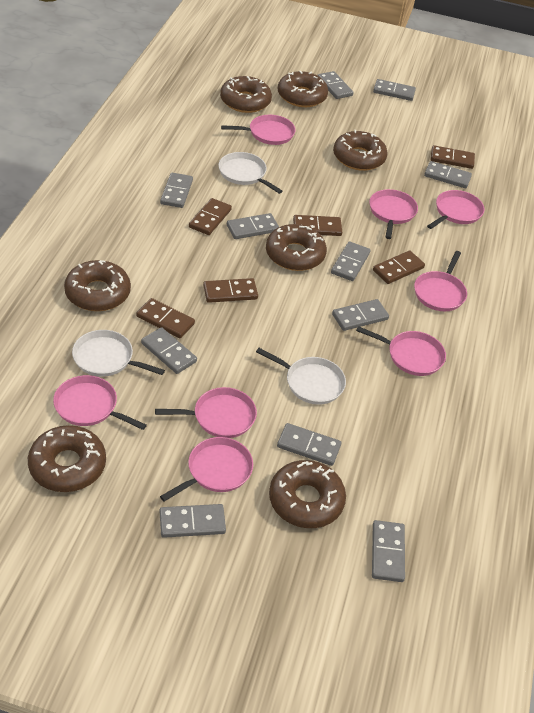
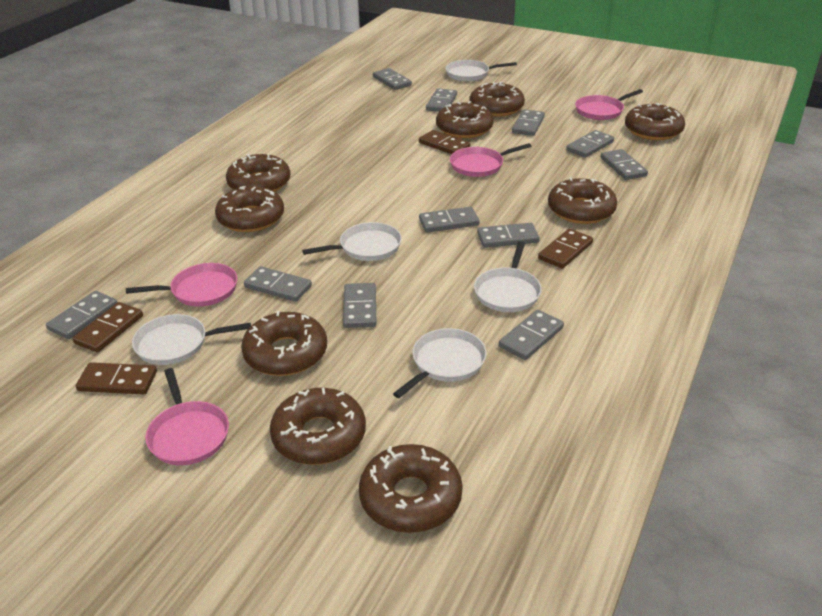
brown domino: [136,298,195,338] [189,198,232,235] [203,278,258,303] [293,215,342,236] [373,250,425,284] [430,145,475,169] = 6 -> [72,302,143,353] [76,362,157,394] [419,130,470,154] [538,229,593,269] = 4
brown donut: [28,425,106,492] [64,260,131,311] [220,76,272,113] [266,224,327,271] [269,460,346,528] [278,71,328,107] [333,130,388,171] = 7 -> [215,186,284,232] [226,154,290,192] [241,311,327,376] [270,388,366,465] [359,444,462,533] [436,101,494,138] [470,82,525,117] [548,178,617,224] [625,103,685,140] = 9
pink pan: [53,375,147,430] [155,387,257,438] [160,437,253,502] [221,115,296,145] [356,326,446,376] [369,189,418,239] [414,251,467,311] [427,190,484,229] = 8 -> [126,263,237,307] [145,368,229,465] [450,143,532,177] [575,89,643,120] = 4
white pan: [72,330,165,377] [218,152,283,194] [256,348,346,405] = 3 -> [132,314,251,365] [302,222,402,261] [393,328,487,398] [445,60,517,81] [474,241,542,312] = 5

